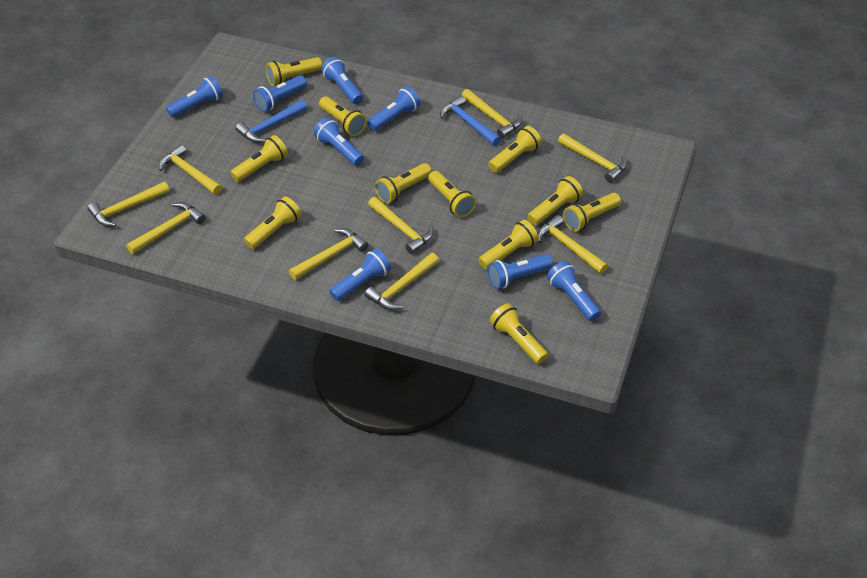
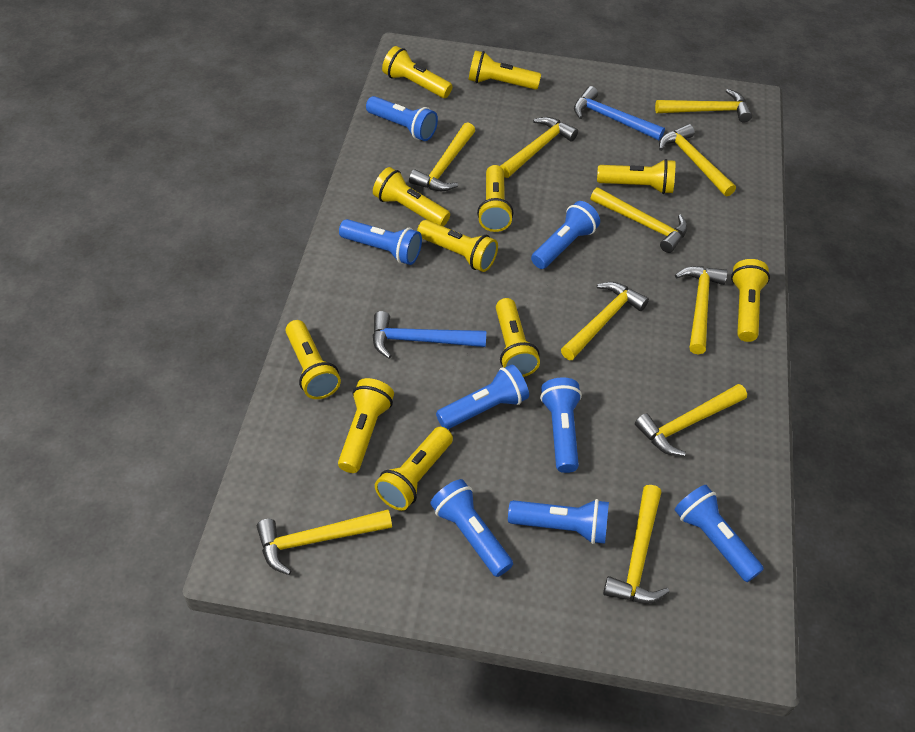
yellow hammer: [88,182,169,227] [126,202,206,254] [159,144,222,195] [289,228,368,280] [365,253,439,310] [368,197,434,254] [462,89,522,139] [537,215,608,274] [558,133,628,183] = 9 -> [257,509,392,575] [409,122,475,191] [500,117,578,178] [561,282,649,360] [591,187,688,253] [603,485,669,603] [635,384,747,456] [655,89,752,122] [659,124,736,196] [675,266,728,354] = 10

